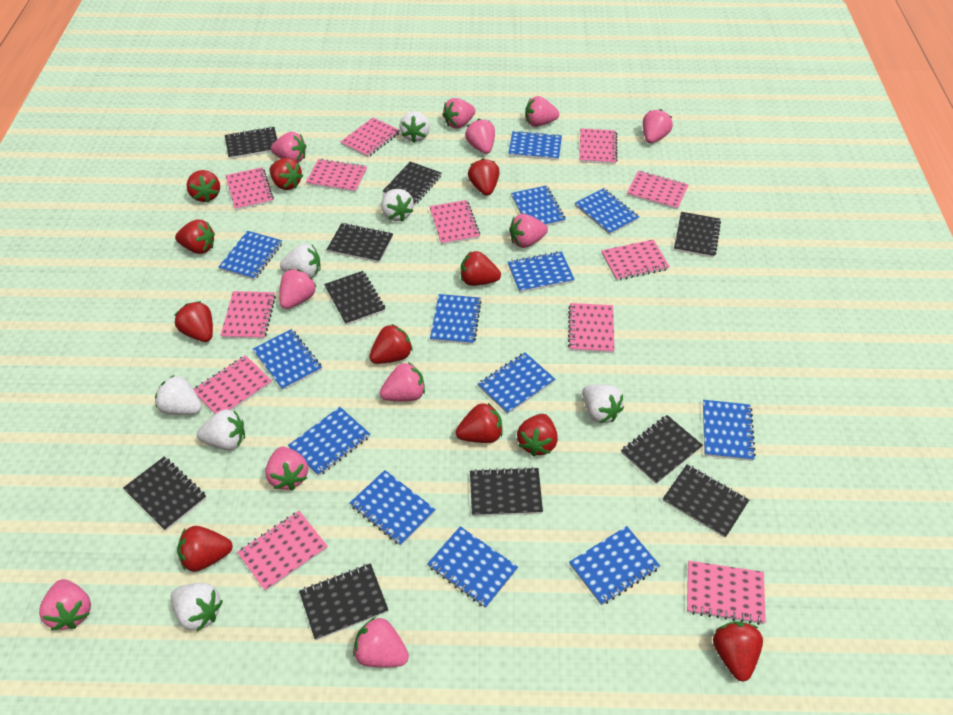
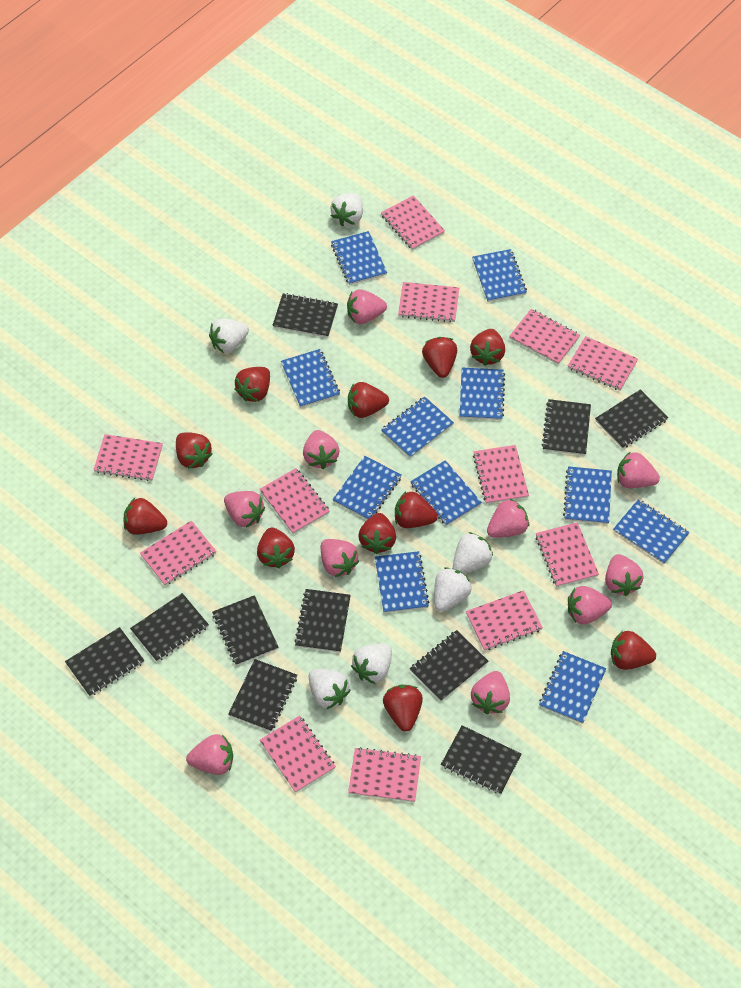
blue notebook: [218,231,282,280] [253,329,322,390] [288,407,370,476] [350,470,436,546] [427,526,518,608] [430,294,482,345] [478,352,555,414] [508,131,562,160] [508,251,575,293] [511,185,566,226] [569,526,660,605] [575,188,639,235] [703,400,756,461] = 13 -> [281,349,340,408] [331,231,387,285] [333,456,402,520] [375,551,429,613] [381,396,454,458] [410,460,482,526] [460,368,505,420] [472,249,527,302] [539,651,606,724] [563,466,612,524] [613,499,690,564] = 11
pink strawberry: [39,579,91,631] [265,447,308,490] [271,132,306,162] [279,269,316,309] [353,617,409,667] [380,362,425,401] [442,98,475,129] [465,119,495,154] [509,214,548,248] [525,96,559,127] [643,109,673,143] = 11 -> [186,734,233,775] [224,491,265,528] [303,430,339,469] [321,539,359,577] [347,289,387,324] [471,671,510,714] [487,498,529,538] [568,586,612,624] [605,554,644,596] [617,452,660,488] = 10
white strawberry: [155,375,202,415] [171,583,223,632] [197,409,245,450] [280,244,321,278] [381,189,414,222] [399,111,430,142] [582,384,624,423] = 7 -> [209,319,249,353] [309,669,350,710] [330,193,363,226] [351,644,392,684] [434,567,472,612] [453,532,493,574] = 6

